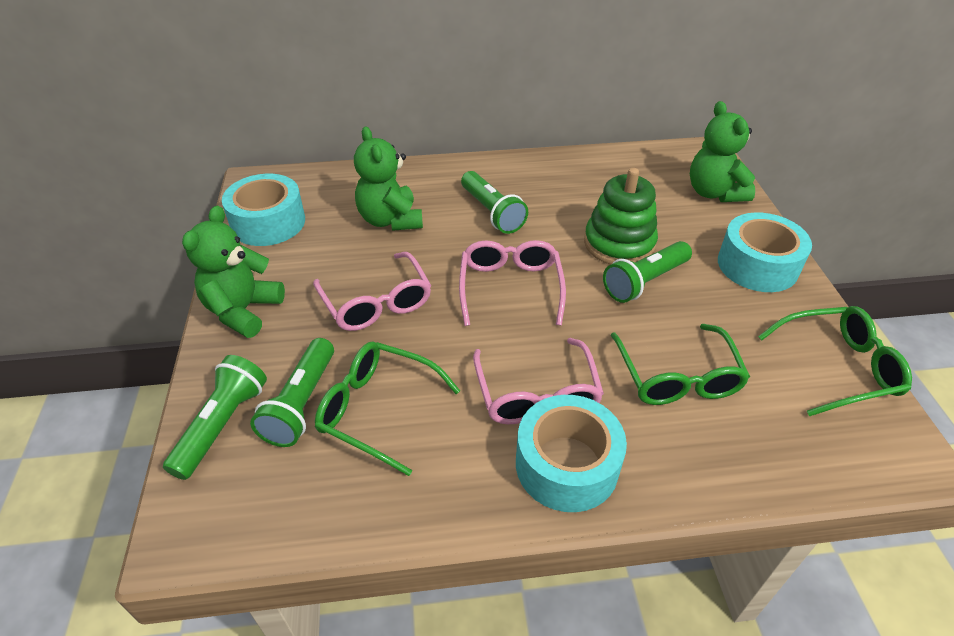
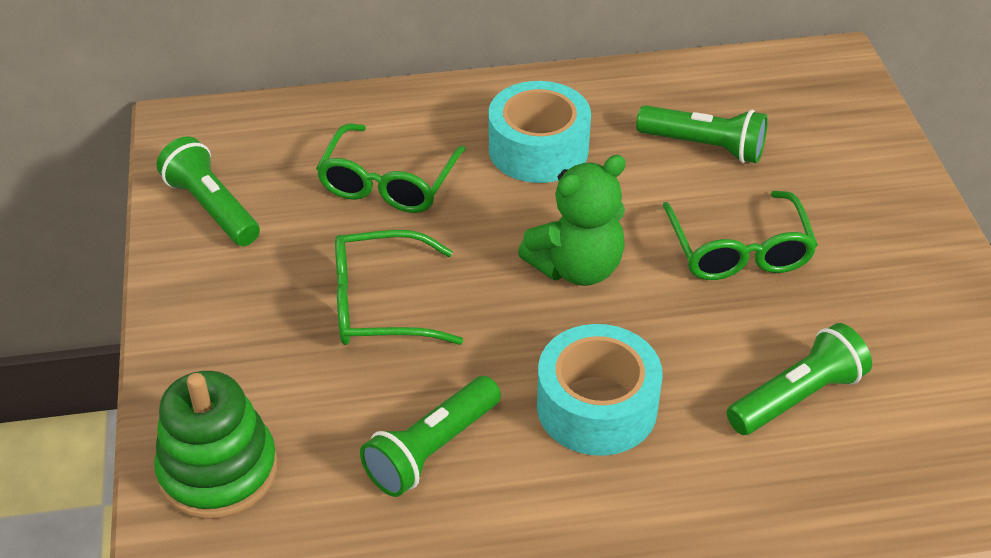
green teddy bear: [182,206,285,338] [354,126,423,231] [690,101,755,202] = 3 -> [518,155,626,286] = 1
pink glasses: [313,252,431,331] [459,240,566,326] [473,338,604,424] = 3 -> none = 0
turquoise tape: [222,174,305,246] [516,395,627,512] [718,212,812,292] = 3 -> [489,81,591,183] [537,324,663,456] = 2

